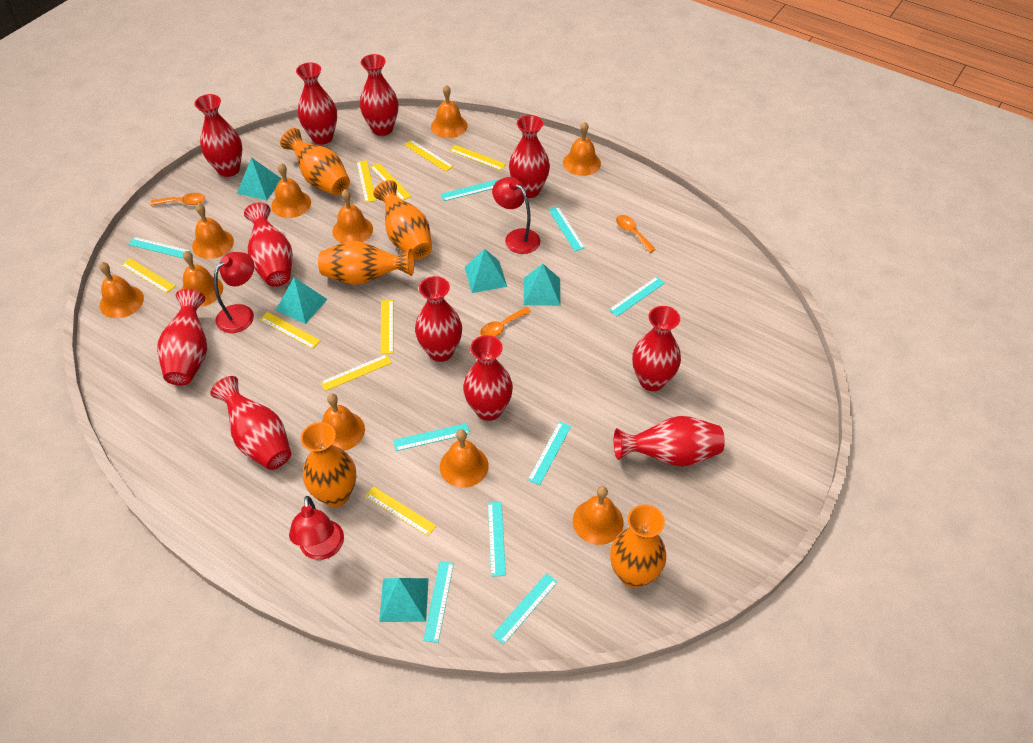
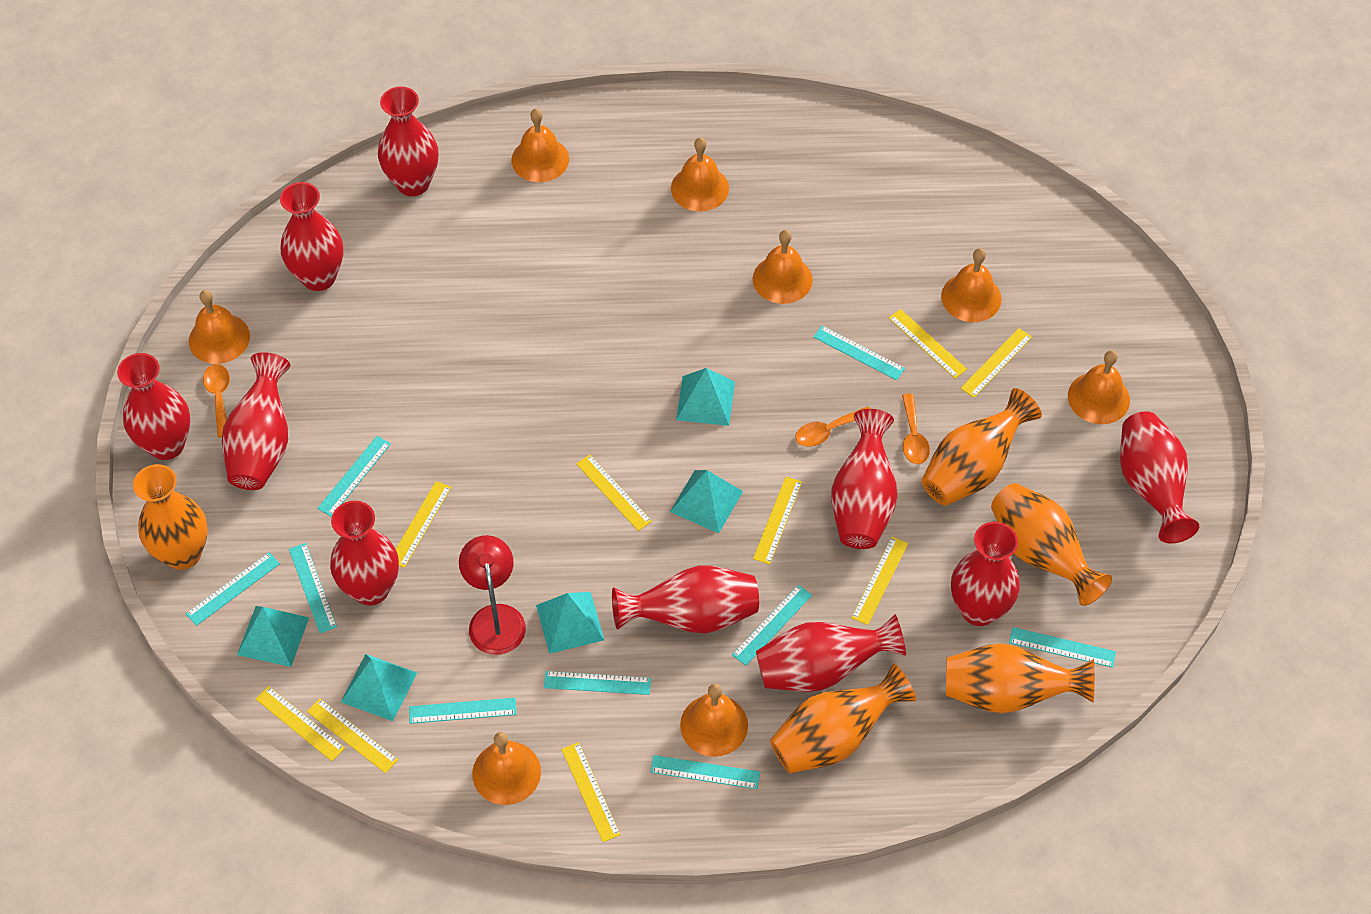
orange bell: [99,262,144,318] [181,251,223,307] [192,203,234,259] [271,163,311,218] [322,393,365,451] [332,190,373,243] [431,85,468,138] [440,429,489,488] [563,122,601,176] [573,486,624,545] = 10 -> [189,290,250,364] [472,732,541,805] [512,109,569,182] [671,138,729,212] [680,684,748,757] [753,230,813,304] [941,248,1002,322] [1068,350,1130,424] = 8
red lamp: [214,252,254,333] [289,496,344,560] [492,177,541,254] = 3 -> [459,535,526,655] = 1
red vase: [157,289,207,385] [194,94,243,177] [211,376,291,470] [244,202,293,287] [296,62,337,144] [360,54,398,136] [415,276,462,362] [463,335,513,421] [509,115,550,198] [614,416,725,467] [632,306,681,391] = 11 -> [117,353,190,460] [222,352,290,490] [280,182,343,291] [330,501,399,605] [378,86,438,196] [612,566,759,634] [756,614,906,692] [831,409,898,549] [951,522,1020,626] [1120,411,1199,543] = 10

